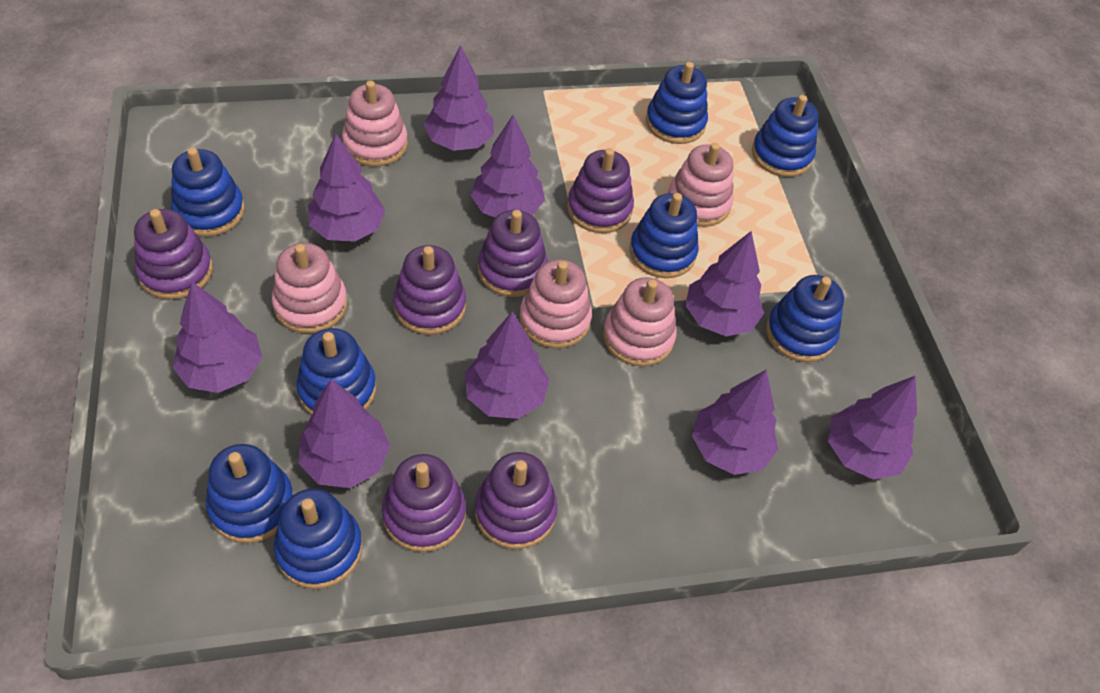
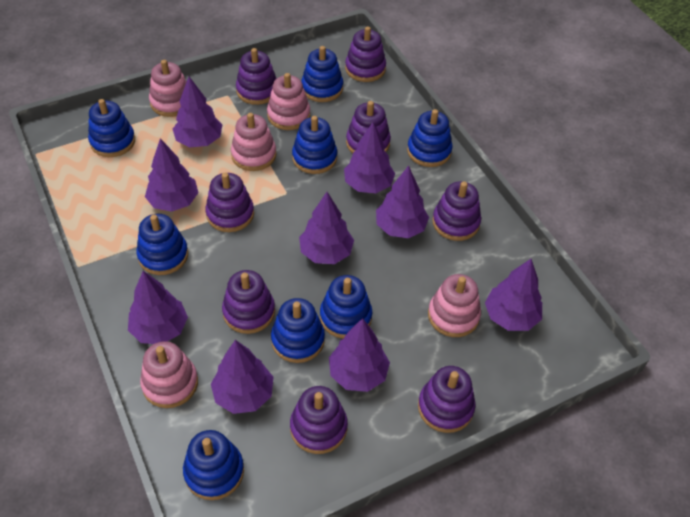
purple stacking toy: [134,209,213,299] [382,454,466,552] [393,245,466,335] [475,452,558,549] [478,210,548,297] [567,148,634,233] = 6 -> [205,172,254,232] [222,270,275,334] [236,48,277,105] [290,386,348,454] [345,26,386,82] [346,101,391,153] [418,366,476,433] [432,181,481,241] = 8

